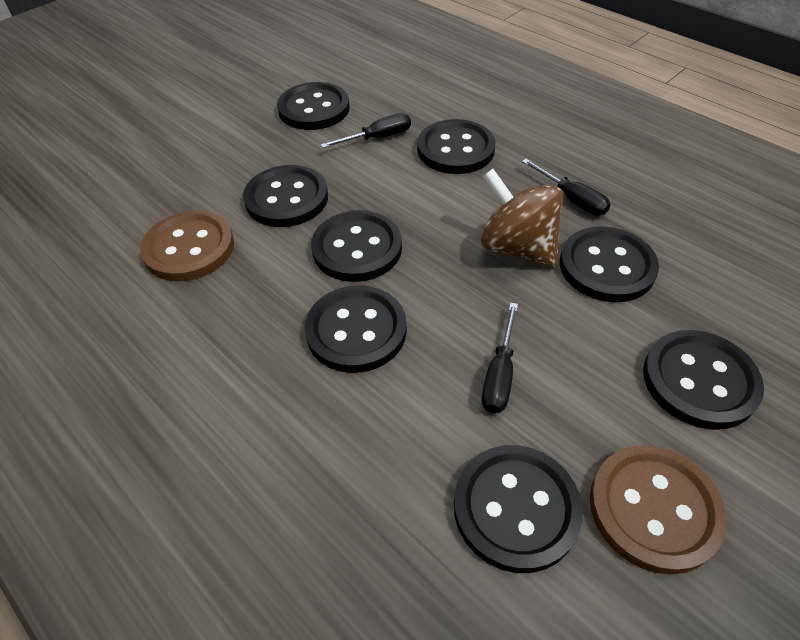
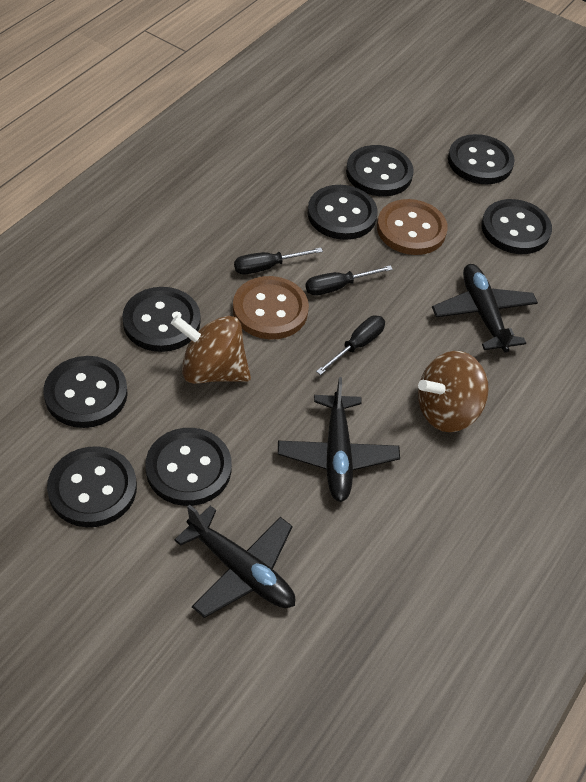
black plane: none = 0 -> [174,504,295,618] [278,377,400,502] [432,264,538,353] = 3
brown spinning top: [481,169,563,268] = 1 -> [171,315,251,384] [418,351,489,432] = 2

